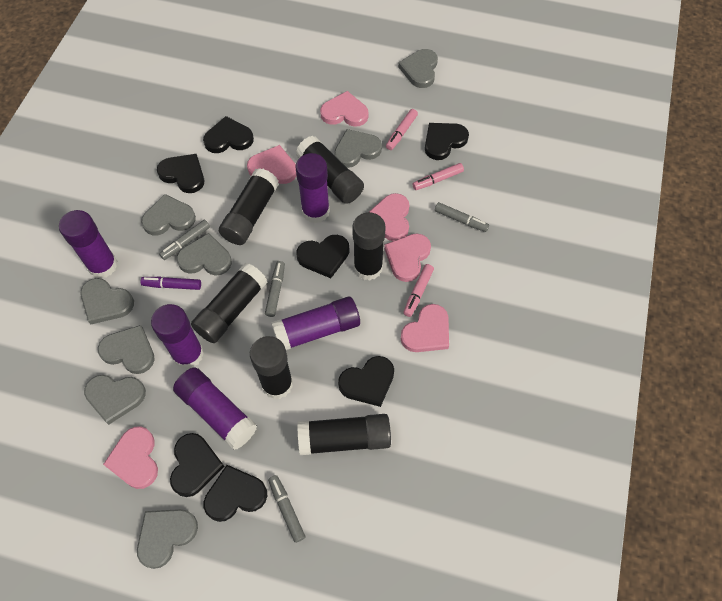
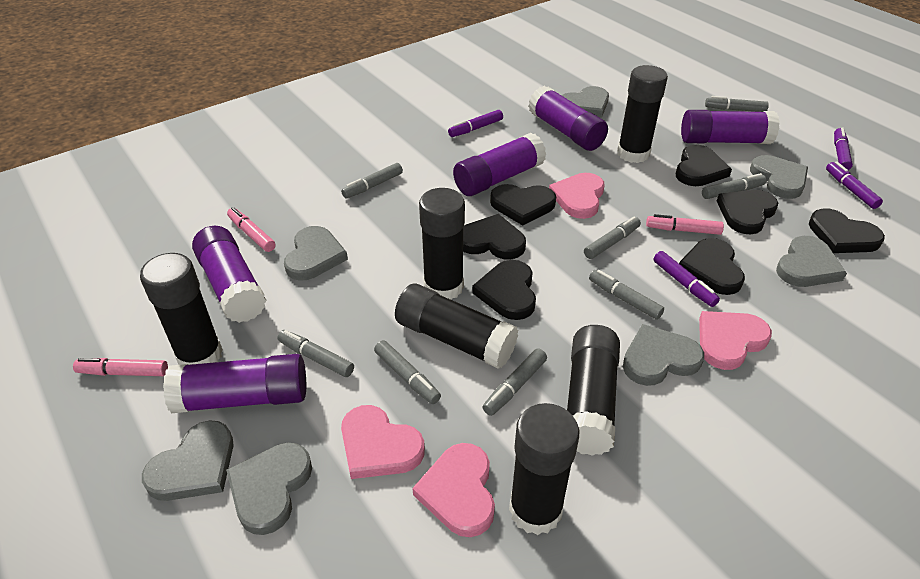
grey heart: [81,278,134,324] [84,375,146,425] [98,325,155,374] [137,509,198,569] [141,194,196,235] [177,233,232,276] [334,129,382,168] [398,49,438,88] = 8 -> [142,420,234,501] [226,443,312,535] [284,226,348,281] [562,86,609,118] [623,324,704,386] [750,155,808,199] [776,236,847,287] = 7
grey marker: [159,220,210,260] [265,261,285,317] [268,475,305,543] [435,202,489,232] = 4 -> [277,330,354,377] [341,163,403,198] [374,340,441,404] [482,349,547,416] [584,217,641,259] [589,270,664,320] [702,173,767,199] [705,96,769,112] = 8
pink heart: [103,426,158,489] [247,145,297,184] [320,91,369,127] [369,193,409,241] [384,234,431,282] [401,304,449,352] = 6 -> [341,405,425,479] [412,443,495,537] [549,173,605,219] [699,311,772,370] = 4
purple marker: [140,277,201,290] = 1 -> [448,110,503,137] [653,251,720,307] [826,161,883,209] [834,127,853,170] = 4

